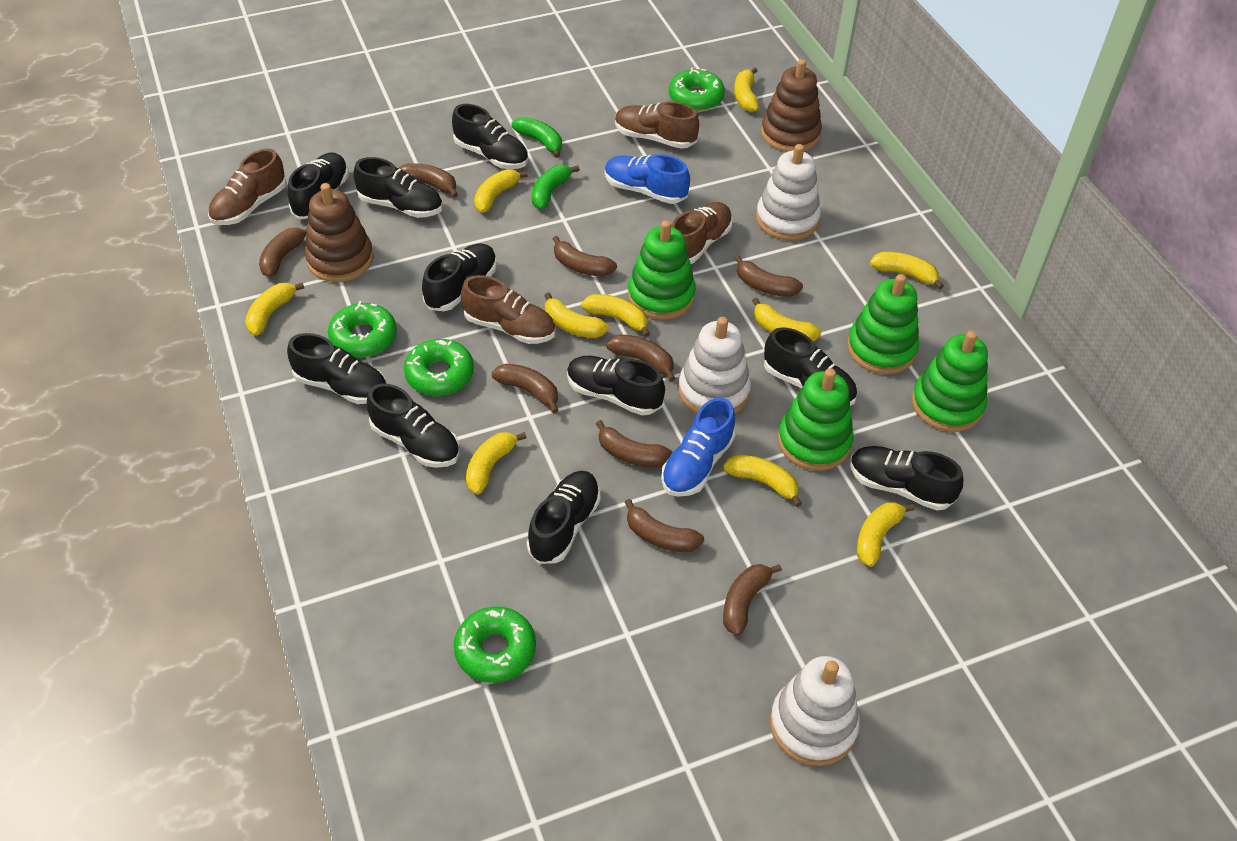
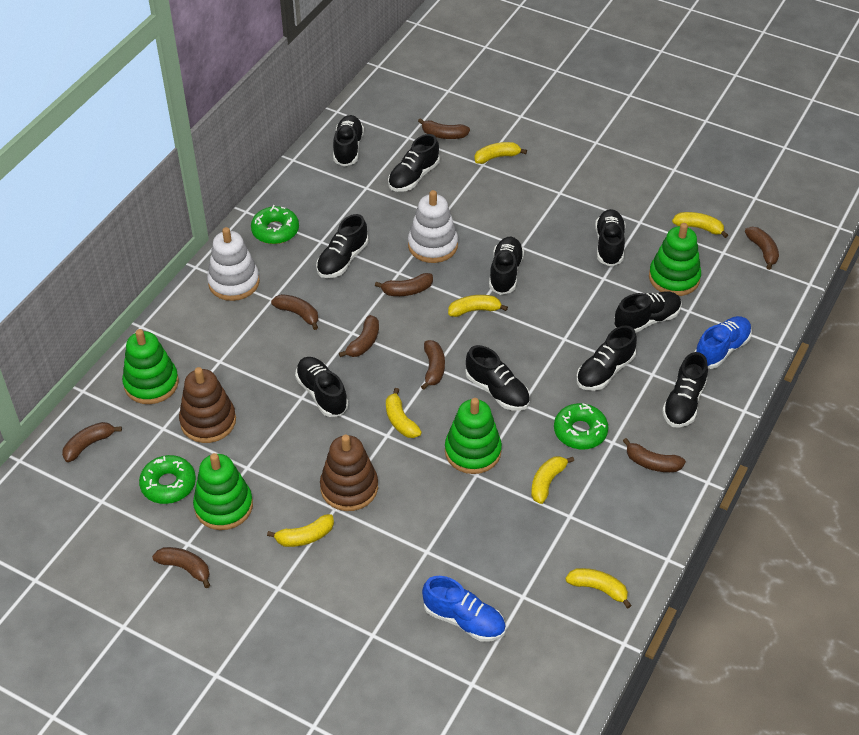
brown shoe: [208,149,287,225] [461,275,556,344] [615,101,699,149] [671,202,733,264] = 4 -> none = 0
green banana: [512,117,562,158] [532,165,580,209] = 2 -> none = 0
green donut: [328,301,397,357] [404,339,474,396] [454,606,536,683] [669,67,725,111] = 4 -> [139,455,196,504] [251,205,299,244] [554,403,609,449] = 3
white stacking toy: [678,317,751,414] [756,144,821,241] [770,656,860,766] = 3 -> [207,227,260,301] [408,190,458,263] = 2
yellow banana: [245,282,304,336] [466,432,526,494] [474,169,528,213] [544,292,609,338] [581,294,650,337] [723,455,802,507] [734,67,759,112] [752,298,821,341] [857,502,915,567] [870,252,944,289] = 10 -> [267,514,334,547] [386,388,422,438] [448,295,508,317] [474,142,527,164] [531,456,574,504] [565,568,632,609] [672,212,728,238] = 7

